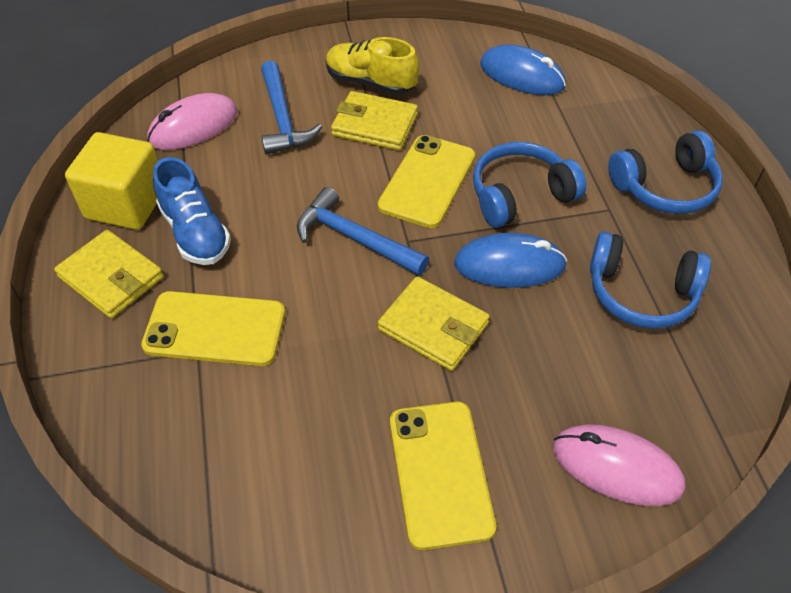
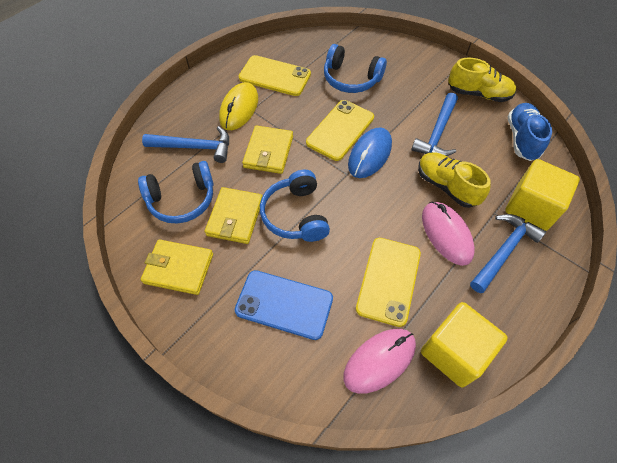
blue hammer: [261,61,322,155] [297,187,429,276] = 2 -> [142,126,229,163] [411,93,458,156] [470,214,546,293] = 3
blue mouse: [454,233,567,288] [480,44,566,95] = 2 -> [348,127,392,178] = 1
blue phone: none = 0 -> [235,270,333,340] = 1
yellow cube: [65,132,158,230] = 1 -> [421,302,508,387] [505,159,580,231] = 2
yellow mouse: none = 0 -> [219,82,258,130] = 1
yellow shoe: [326,37,419,95] = 1 -> [418,152,491,208] [448,58,516,102] = 2

